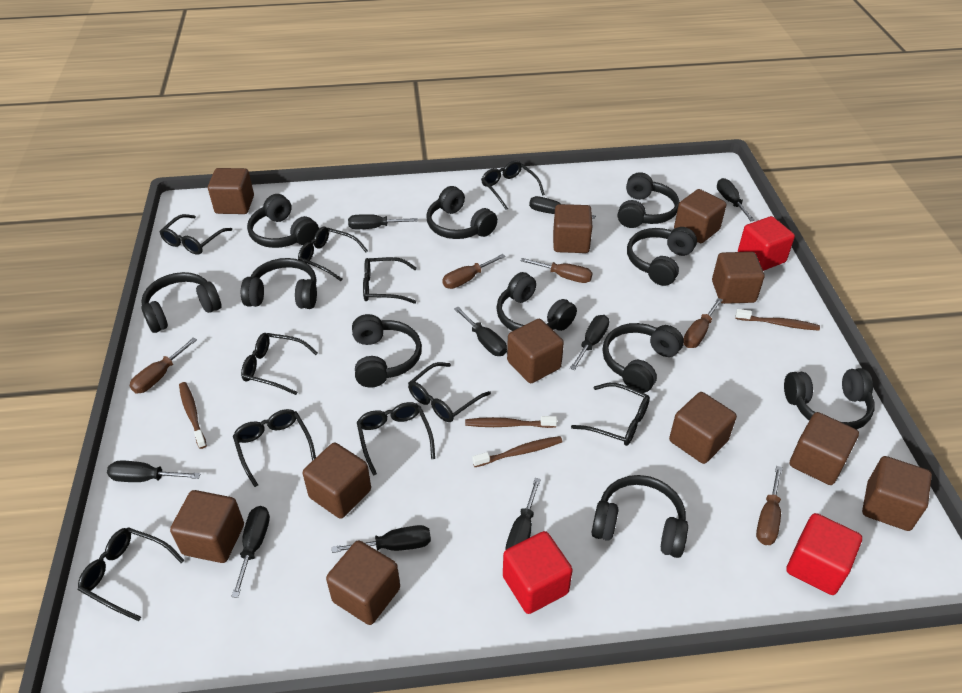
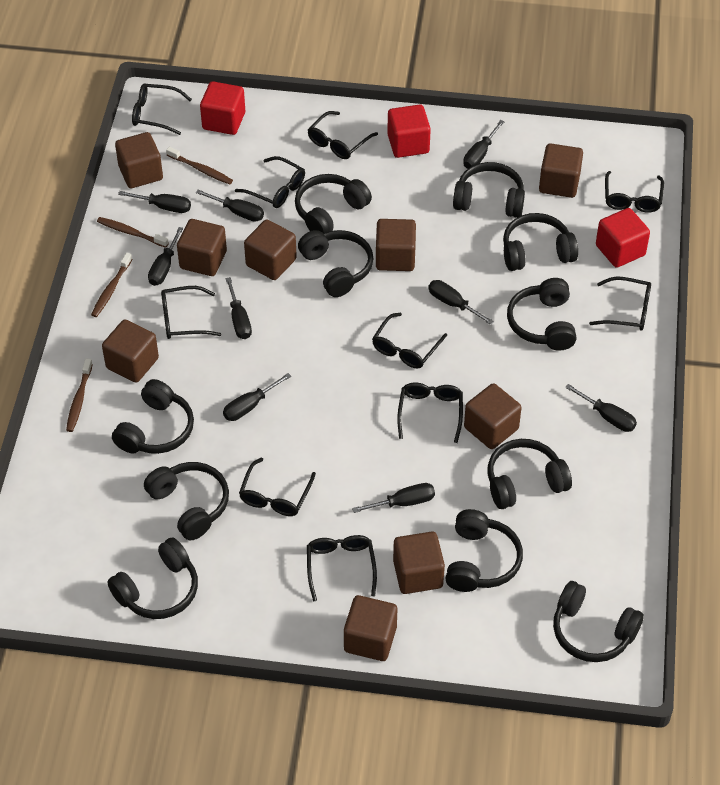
brown cube: [170,490,244,563] [208,168,254,214] [303,442,371,519] [326,540,400,625] [507,319,564,383] [553,204,592,253] [669,392,737,464] [674,189,726,243] [712,252,764,304] [790,412,859,485] [862,456,932,531] = 11 -> [102,320,159,382] [115,132,163,188] [177,219,227,276] [244,219,297,280] [344,595,397,661] [376,219,416,271] [393,532,445,594] [464,383,522,449] [539,143,583,198] = 9
brown screwdriver: [130,337,197,393] [442,254,506,289] [521,258,593,283] [684,298,722,348] [756,466,783,545] = 5 -> none = 0

